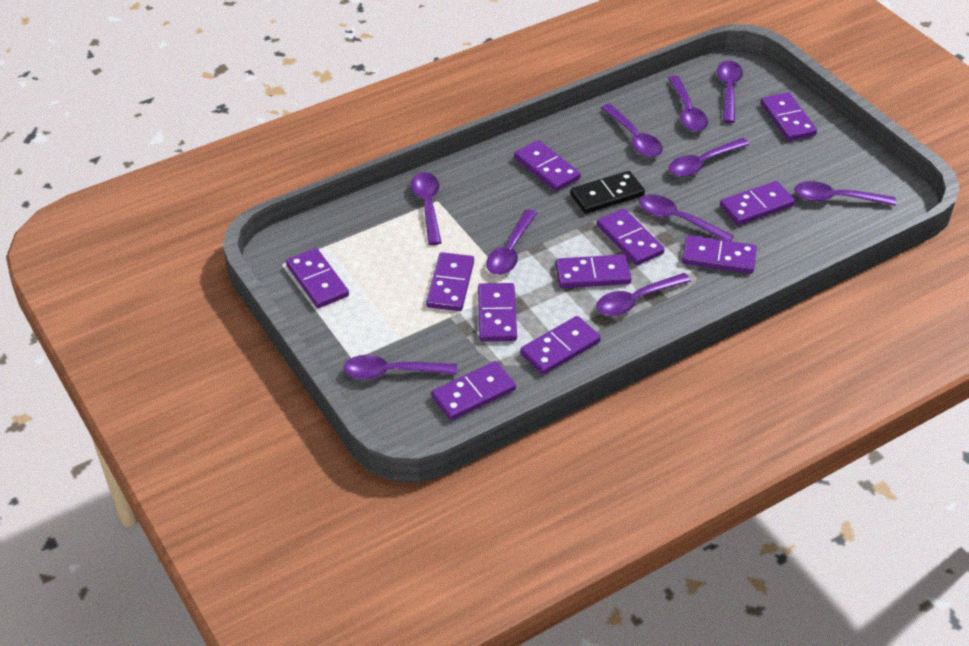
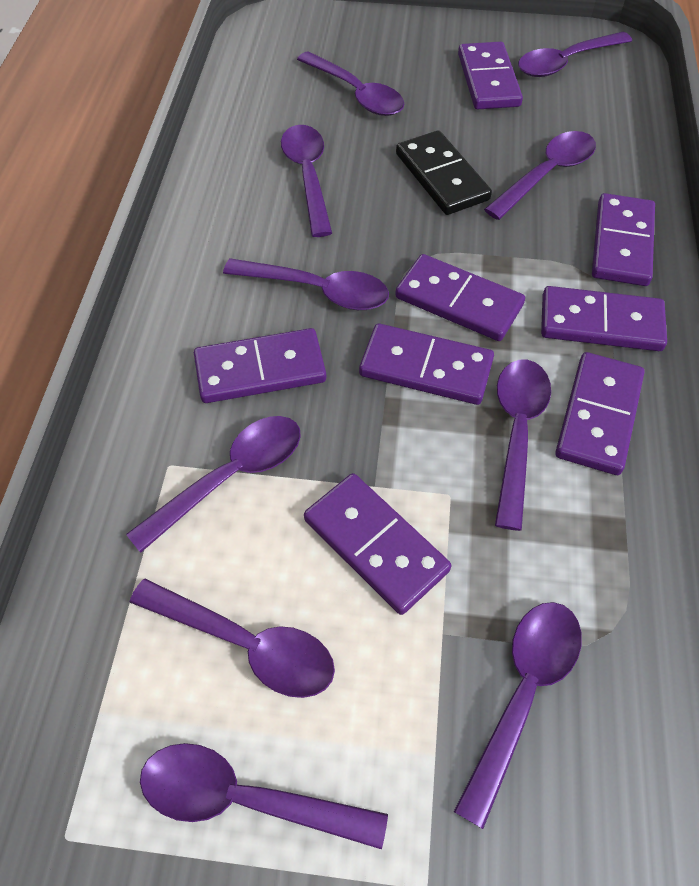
purple domino: [286,248,349,308] [426,252,474,311] [431,361,516,420] [478,283,517,342] [514,140,581,191] [520,316,601,375] [555,254,631,288] [597,208,664,265] [682,235,757,274] [720,181,795,225] [761,92,817,141] = 11 -> [194,328,326,403] [304,473,451,615] [359,323,494,405] [395,254,525,341] [458,41,523,110] [541,286,667,351] [555,352,645,475] [592,193,655,286] = 8

